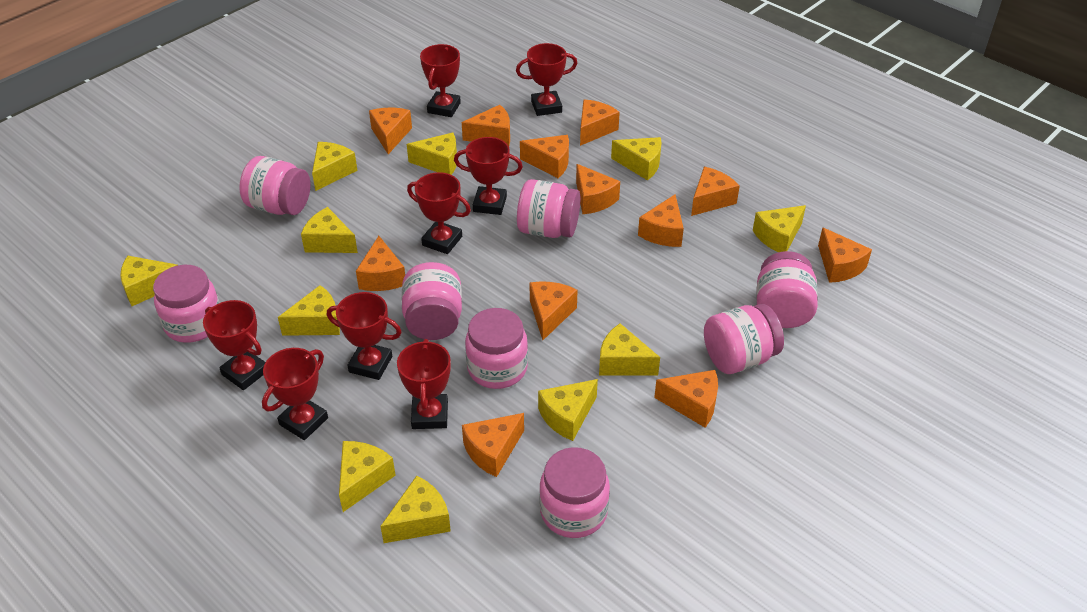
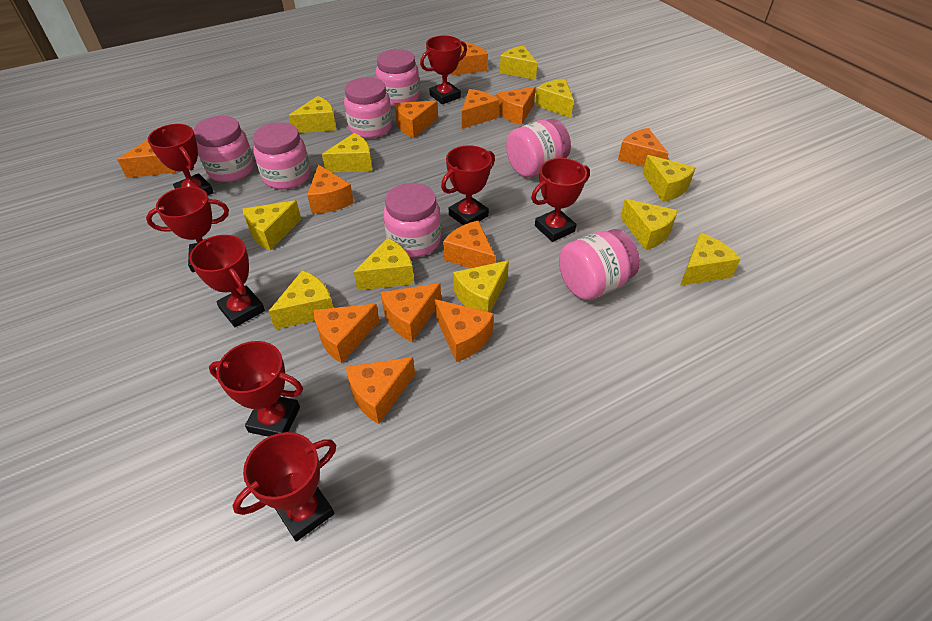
pink jar: [153,265,220,343] [239,156,310,215] [402,262,462,340] [465,308,528,389] [517,179,580,238] [539,447,610,538] [704,304,784,374] [756,251,818,328] = 8 -> [193,116,254,182] [253,122,311,190] [344,77,392,138] [376,49,420,107] [383,183,441,257] [506,119,571,178] [559,229,640,300] = 7

